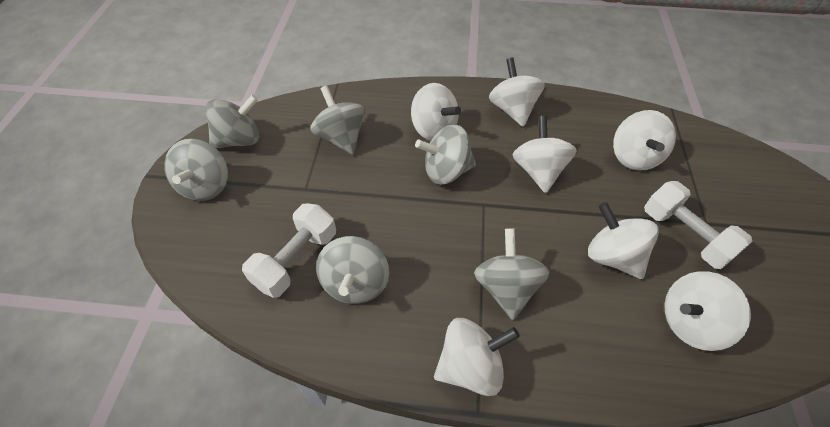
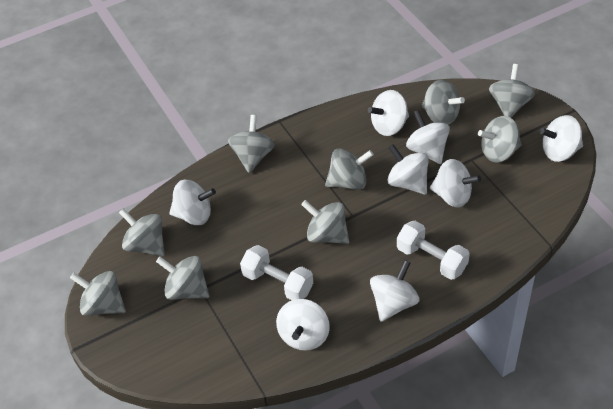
grey spinning top: [164,139,228,201] [205,94,259,149] [311,86,365,155] [316,236,389,304] [415,125,476,185] [474,228,550,320] = 6 -> [70,271,126,316] [119,208,165,256] [156,256,210,300] [228,115,275,173] [301,200,350,244] [325,148,374,190] [422,80,465,125] [478,116,522,162] [489,64,535,118] = 9
white spinning top: [411,83,461,141] [434,318,520,396] [489,57,545,127] [513,116,577,193] [588,202,659,279] [613,110,676,171] [665,271,751,351] = 7 -> [169,180,216,225] [276,299,330,351] [368,90,409,136] [370,260,419,322] [387,144,429,195] [406,110,450,164] [430,159,481,208] [540,115,583,162] = 8

